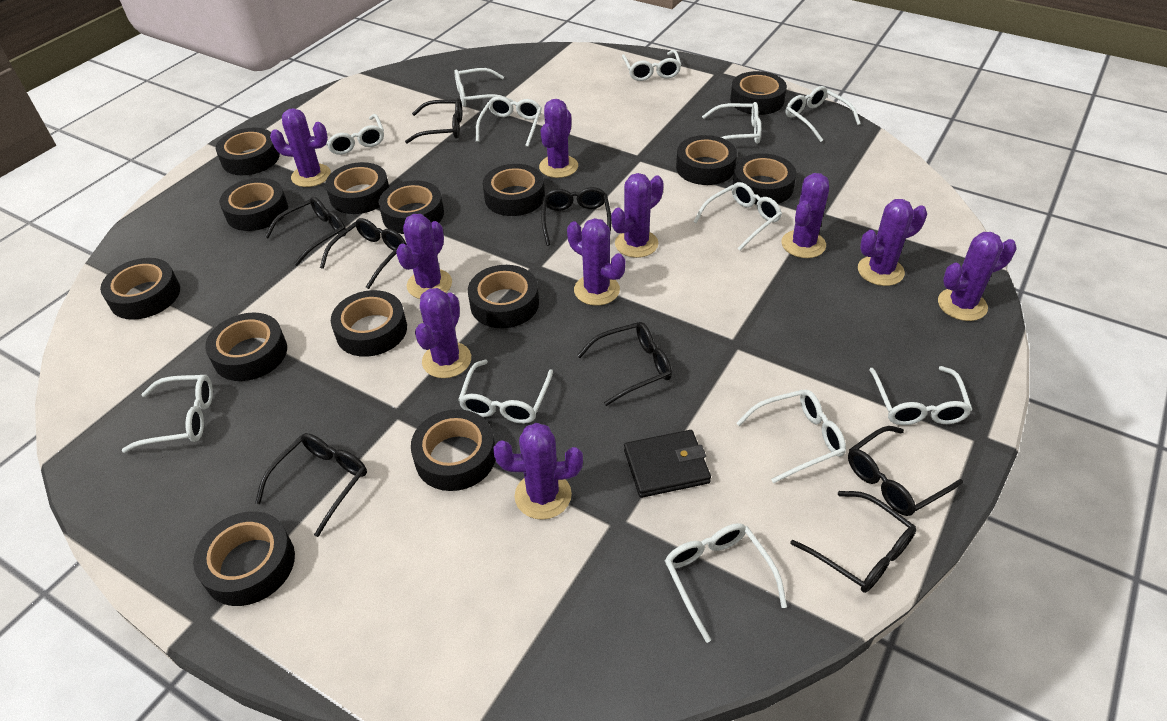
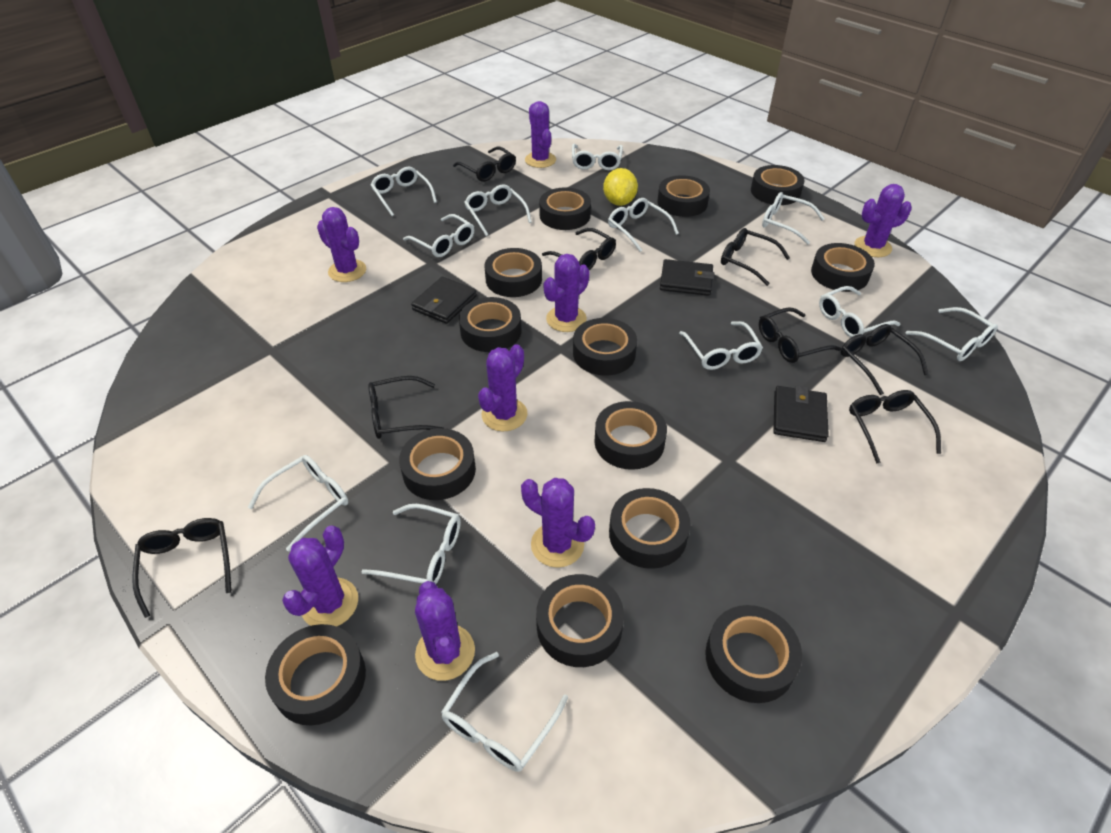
black tape: [100,258,180,320] [193,511,295,606] [205,313,287,381] [216,128,280,175] [219,178,288,231] [325,162,389,214] [331,290,407,357] [378,180,444,234] [411,409,495,491] [468,265,539,328] [483,164,545,216] [676,135,737,185] [730,71,787,115] [732,153,796,205] = 14 -> [265,624,366,725] [399,428,476,500] [459,297,522,352] [485,248,542,297] [536,574,624,667] [539,187,591,230] [573,318,637,376] [594,401,667,470] [609,488,691,569] [657,175,710,217] [705,605,802,703] [751,165,805,205] [811,243,875,292] = 13
black wallet: [624,430,711,498] = 1 -> [411,277,477,324] [660,259,715,296] [773,386,829,442] = 3
purple cactus: [270,108,331,187] [396,214,452,299] [415,288,471,378] [493,423,583,520] [539,99,578,178] [567,218,625,305] [611,173,664,258] [782,173,829,258] [858,199,927,286] [938,232,1017,321] = 10 -> [282,525,358,626] [317,207,366,282] [415,581,475,681] [478,344,527,431] [521,478,595,568] [525,101,556,168] [544,254,590,332] [854,184,912,257] = 8
yellow lemon: none = 0 -> [603,168,638,206] = 1

